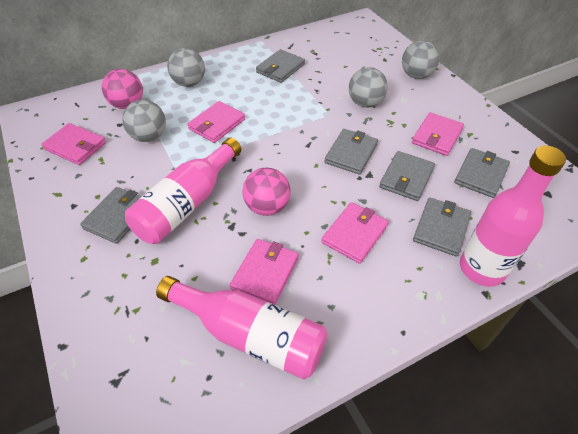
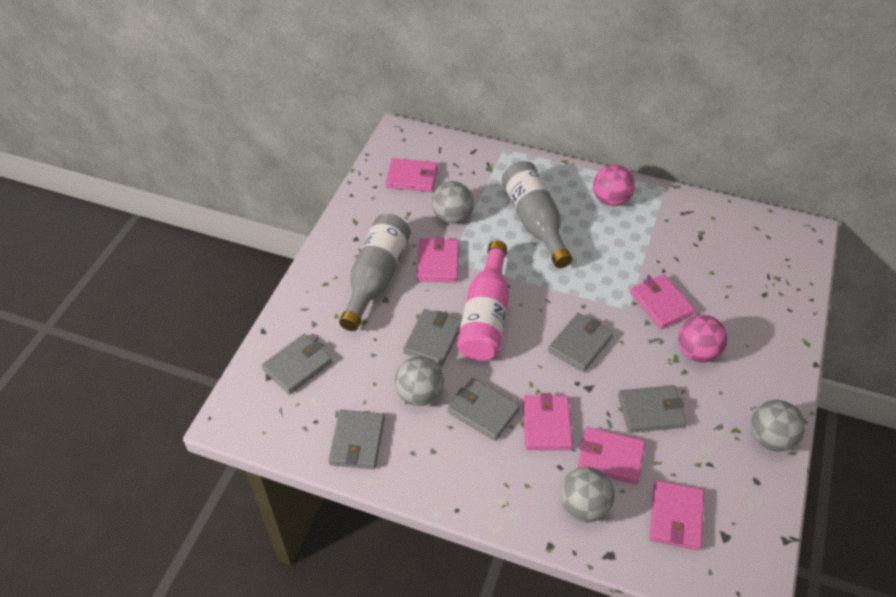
grey bottle: none = 0 -> [339,214,411,331] [502,161,572,268] = 2
pink bottle: [125,138,241,244] [156,276,328,379] [460,146,566,287] = 3 -> [457,240,509,361] = 1
pink wallet: [41,123,106,165] [187,101,245,143] [230,239,299,305] [321,202,389,264] [412,112,464,156] = 5 -> [386,158,438,192] [417,237,459,282] [523,393,573,450] [578,427,645,484] [630,274,695,329] [650,480,704,550] = 6

